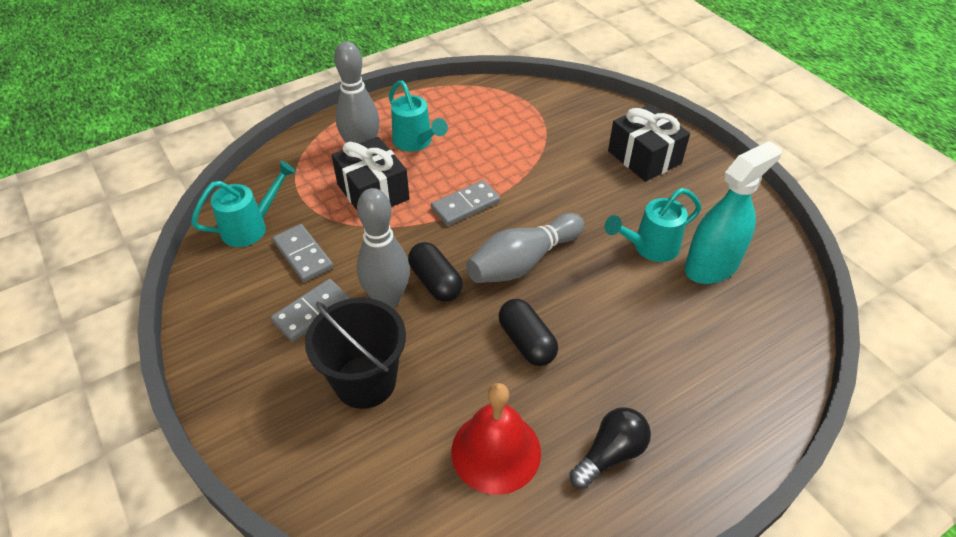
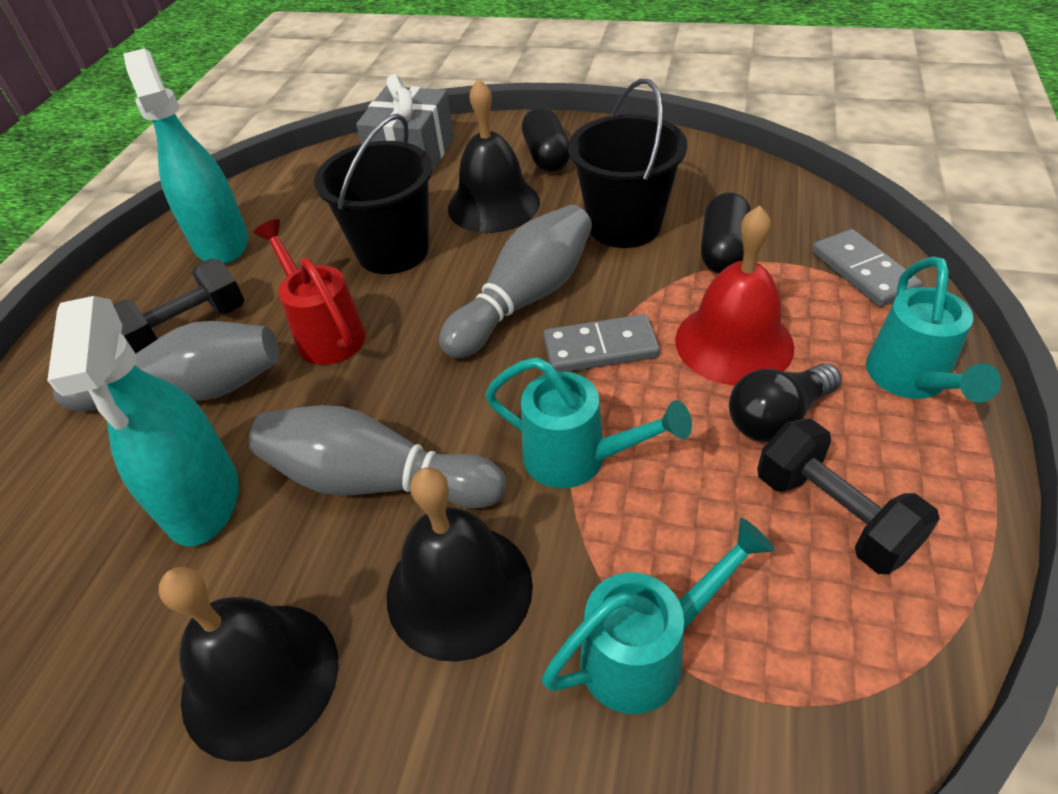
black bell: none = 0 -> [159,567,339,762] [387,467,533,662] [448,79,540,233] = 3
black bucket: [305,298,406,409] = 1 -> [314,114,433,274] [568,79,688,248] = 2
black dumbbell: none = 0 -> [113,259,244,354] [757,419,940,574] = 2
black gift: [332,137,410,210] [608,104,690,182] = 2 -> none = 0
grey domino: [271,279,350,342] [272,224,333,282] [431,180,500,226] = 3 -> [543,314,660,372] [812,229,922,307] = 2
grey gift: none = 0 -> [356,74,454,172] = 1
red watering can: none = 0 -> [253,219,366,365] = 1
turquoise spray bottle: [685,141,782,284] = 1 -> [47,296,239,547] [123,48,248,264] = 2

